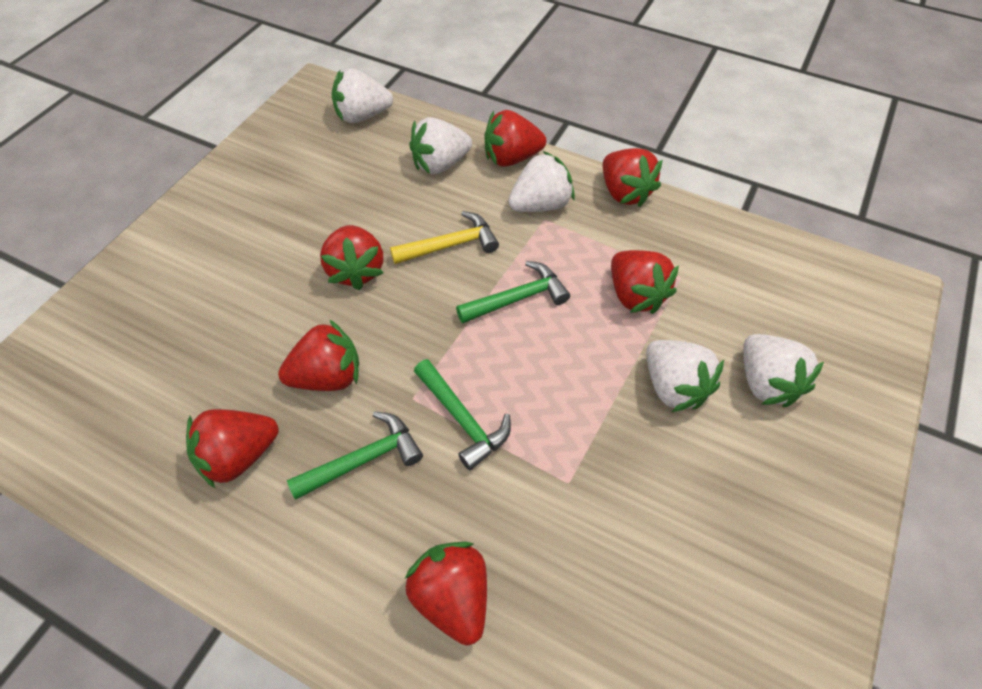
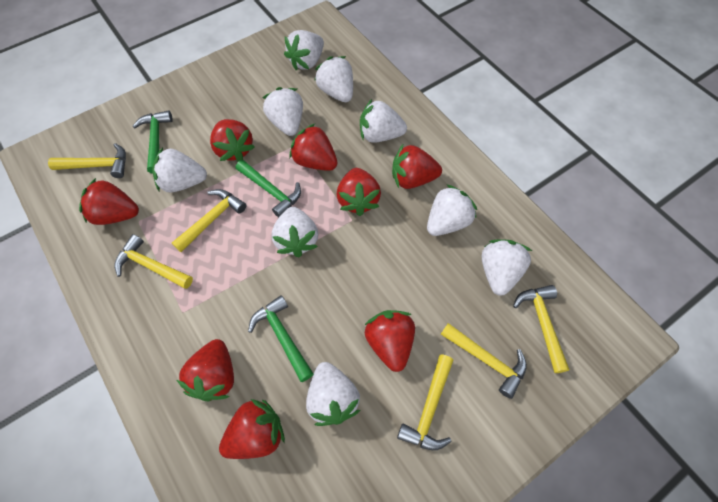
red strawberry: [186,409,279,489] [278,319,359,391] [320,225,383,290] [405,542,487,645] [484,110,546,167] [603,148,663,207] [611,250,679,314] = 7 -> [79,178,139,225] [177,339,234,401] [210,119,255,162] [219,399,285,459] [290,124,338,171] [337,168,381,216] [365,310,415,372] [392,144,442,189] = 8
white strawberry: [332,68,393,123] [409,117,472,174] [508,151,575,212] [646,340,724,412] [743,334,824,407] = 5 -> [152,147,207,193] [262,87,303,136] [272,207,318,257] [284,30,324,70] [306,362,360,426] [314,56,353,102] [360,99,407,143] [427,184,477,236] [482,239,532,296] = 9
yellow hammer: [390,211,499,264] = 1 -> [48,143,126,178] [114,234,193,289] [172,189,247,252] [397,354,454,450] [441,323,527,399] [513,285,570,373] = 6

